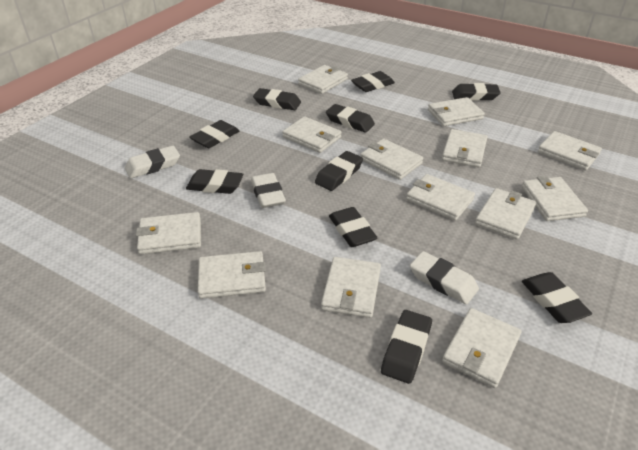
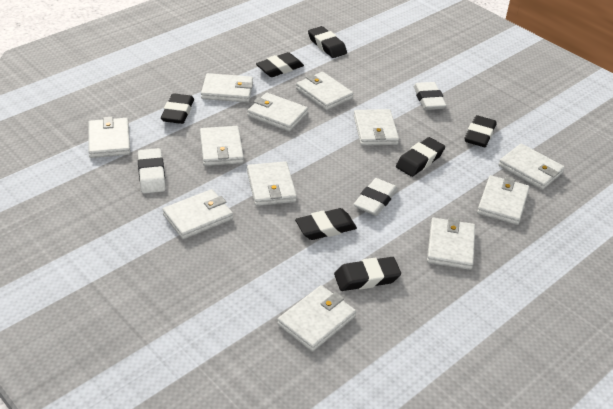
black eraser: [186,169,243,194] [189,120,240,148] [253,88,301,110] [315,151,363,191] [326,104,375,133] [329,207,377,247] [351,71,395,92] [381,310,432,384] [452,83,501,101] [522,272,592,323] = 10 -> [161,93,194,124] [256,52,304,77] [295,208,357,240] [308,26,347,58] [334,257,401,291] [396,137,445,177] [465,115,496,147] = 7
white wallet: [136,212,201,254] [198,251,266,299] [282,116,342,153] [298,65,348,94] [321,257,381,318] [360,139,423,180] [406,174,475,221] [428,97,485,126] [442,129,487,168] [442,308,521,388] [475,188,536,240] [522,176,588,221] [538,131,602,170] = 13 -> [88,116,131,158] [162,189,233,239] [200,126,244,166] [201,73,253,103] [247,93,308,132] [247,161,297,206] [277,285,356,352] [296,72,353,110] [354,109,399,146] [427,217,475,270] [477,175,530,225] [499,144,565,190] = 12

